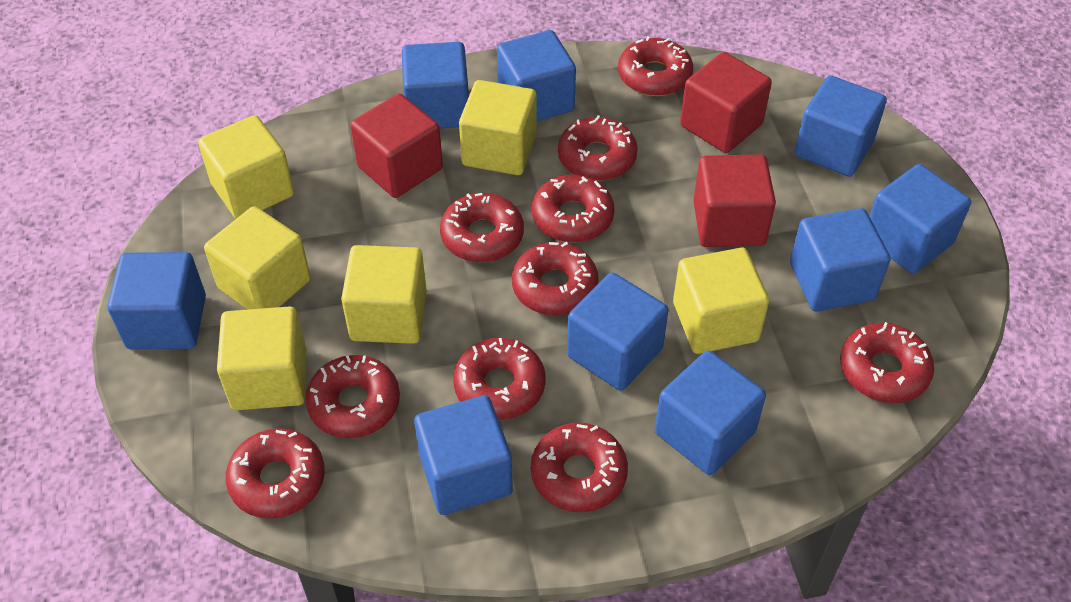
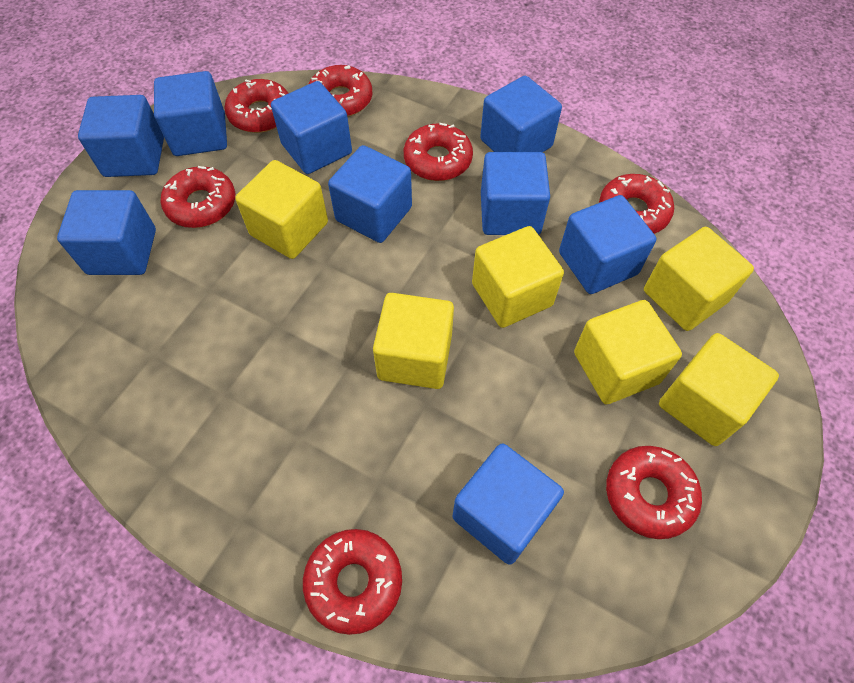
red cube: [350,94,443,198] [680,52,772,153] [693,154,776,247] = 3 -> none = 0
red donut: [226,428,325,519] [305,355,400,438] [440,193,524,262] [453,338,546,419] [512,242,599,315] [531,423,628,512] [532,175,615,242] [558,115,638,181] [618,36,693,96] [840,322,934,403] = 10 -> [161,166,235,228] [225,79,288,133] [303,529,402,635] [309,65,373,117] [404,123,473,181] [599,174,674,234] [606,446,702,539] = 7

